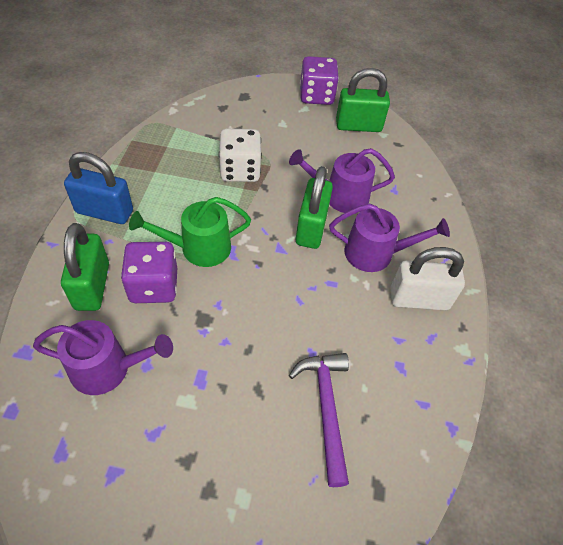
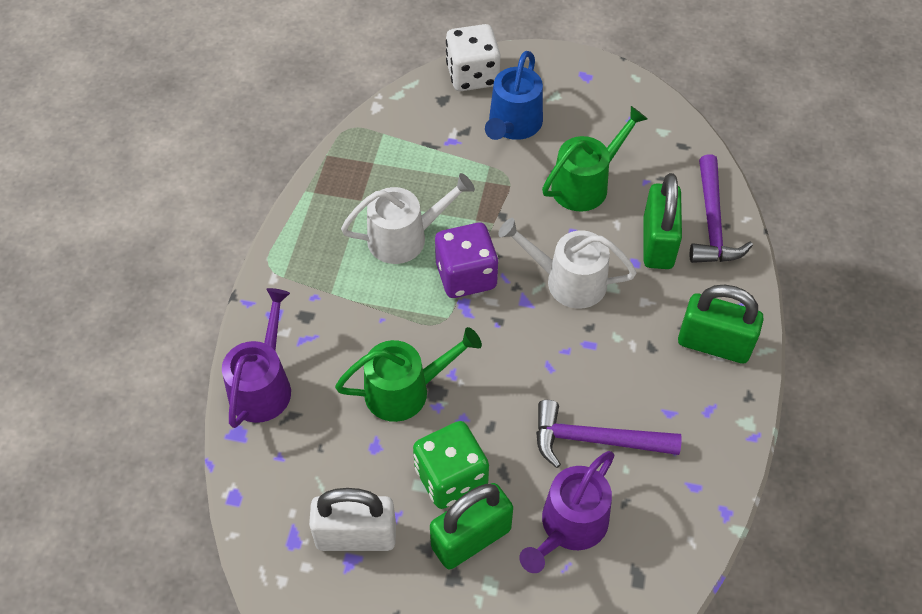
blue padlock: [64,152,133,224] = 1 -> none = 0
blue watering can: none = 0 -> [485,51,543,140] = 1
green dice: none = 0 -> [413,421,489,509] = 1
green watering can: [129,197,251,267] = 1 -> [335,327,482,422] [542,106,647,212] = 2
purple dice: [121,242,177,303] [300,56,339,105] = 2 -> [435,223,499,298] = 1
purple hammer: [289,353,349,487] = 1 -> [536,400,682,468] [690,154,753,263] = 2
purple watering can: [33,320,173,395] [289,148,395,213] [329,204,450,272] = 3 -> [222,288,291,428] [519,451,614,573] = 2
white watering can: none = 0 -> [341,173,475,264] [498,218,637,309] = 2

